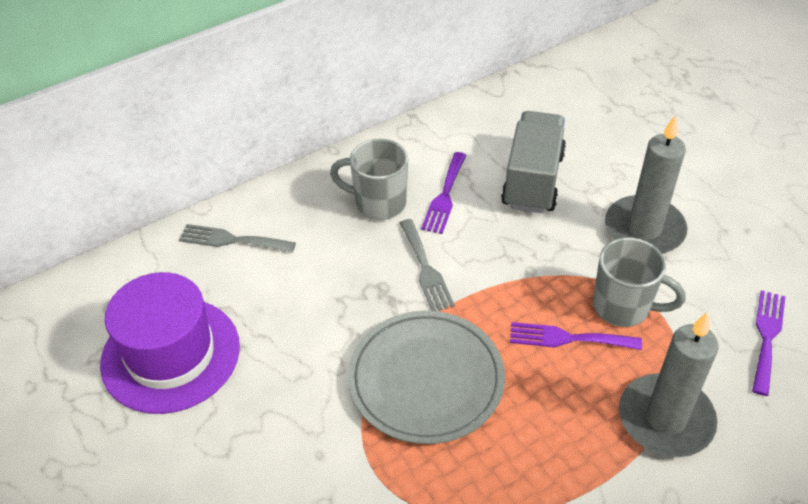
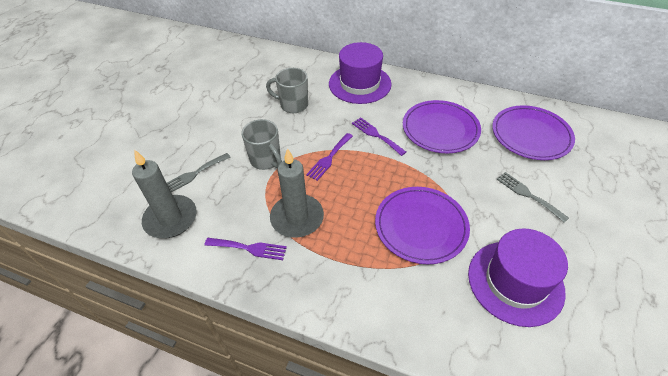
grey plate: [348,311,505,444] = 1 -> none = 0
grey truck: [501,111,566,213] = 1 -> none = 0
purple hat: [100,272,240,414] = 1 -> [329,42,392,104] [468,229,568,327] = 2
purple plate: none = 0 -> [375,187,470,264] [403,100,481,153] [492,105,575,160] = 3

